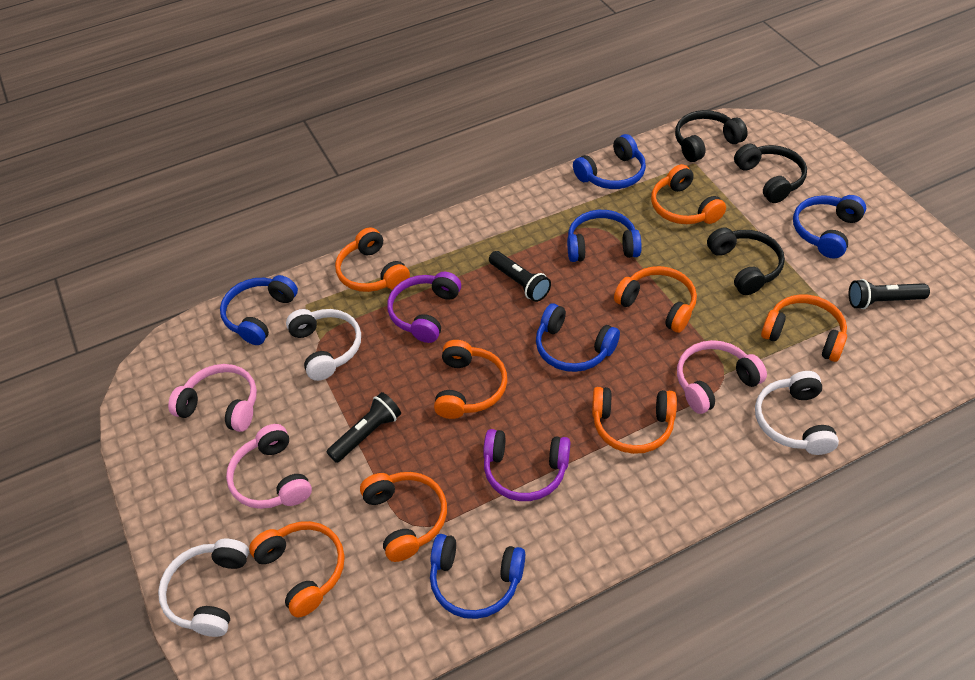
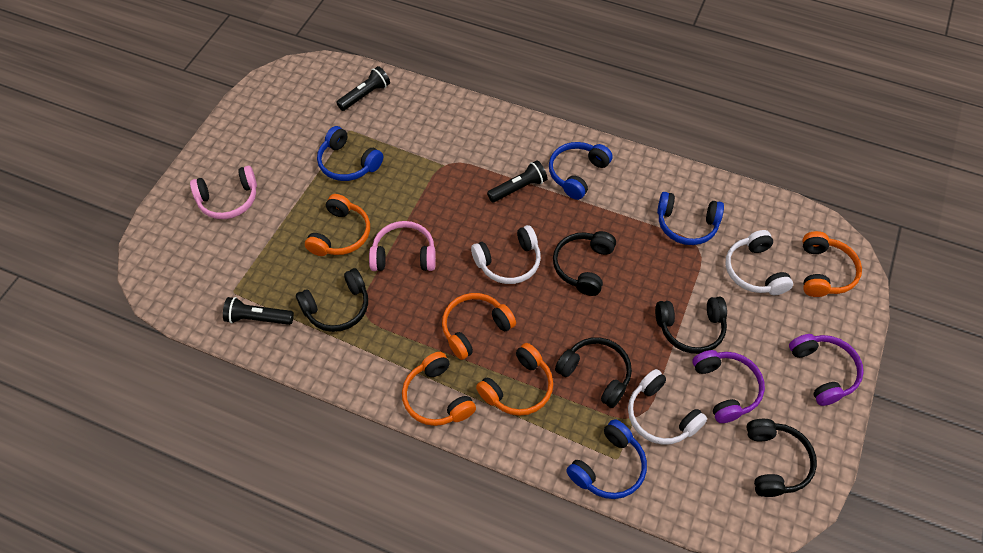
black headphones: [675,110,748,162] [707,228,785,295] [734,144,807,203] = 3 -> [296,268,368,332] [553,231,616,296] [555,337,632,408] [655,297,727,354] [746,419,817,497] = 5
blue headphones: [220,275,298,345] [430,534,525,619] [536,303,620,372] [567,210,642,262] [573,134,646,189] [793,195,866,258] = 6 -> [317,126,383,181] [549,142,613,200] [566,419,647,499] [657,192,724,245] = 4
orange headphones: [249,521,345,618] [335,227,410,292] [360,472,447,562] [434,340,507,419] [592,387,677,454] [614,266,697,333] [651,164,726,224] [761,294,847,362] = 8 -> [305,194,370,256] [402,352,476,426] [442,293,516,360] [476,343,553,416] [803,231,862,297] = 5
pink headphones: [168,364,257,432] [226,424,312,509] [677,340,767,414] = 3 -> [190,166,257,219] [369,221,436,271] = 2

